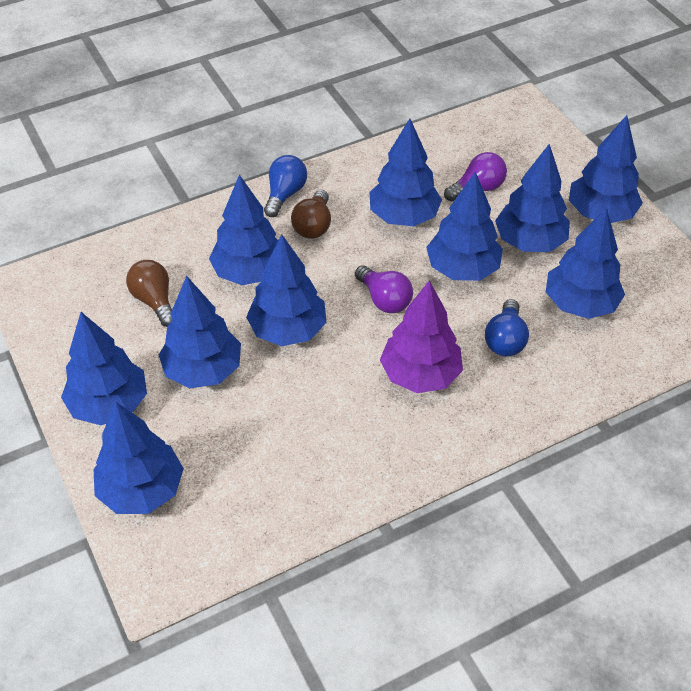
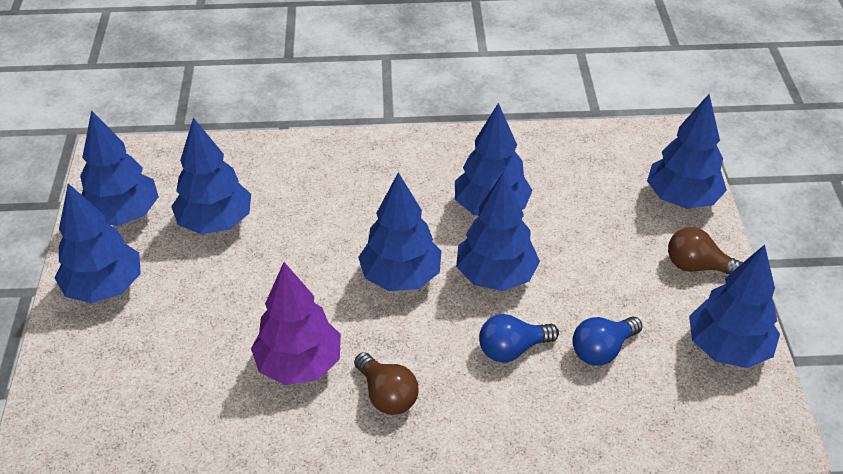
blue tree: [61,312,147,425] [94,402,184,514] [159,276,241,388] [209,175,278,285] [246,234,327,346] [369,119,442,227] [426,171,503,281] [495,144,570,252] [546,207,625,319] [569,115,643,223] = 10 -> [55,183,141,303] [80,110,159,226] [171,118,251,234] [358,172,442,291] [455,103,533,216] [456,172,540,291] [647,94,727,209] [689,245,780,368] = 8
purple light bulb: [355,265,413,313] [444,152,507,202] = 2 -> none = 0

